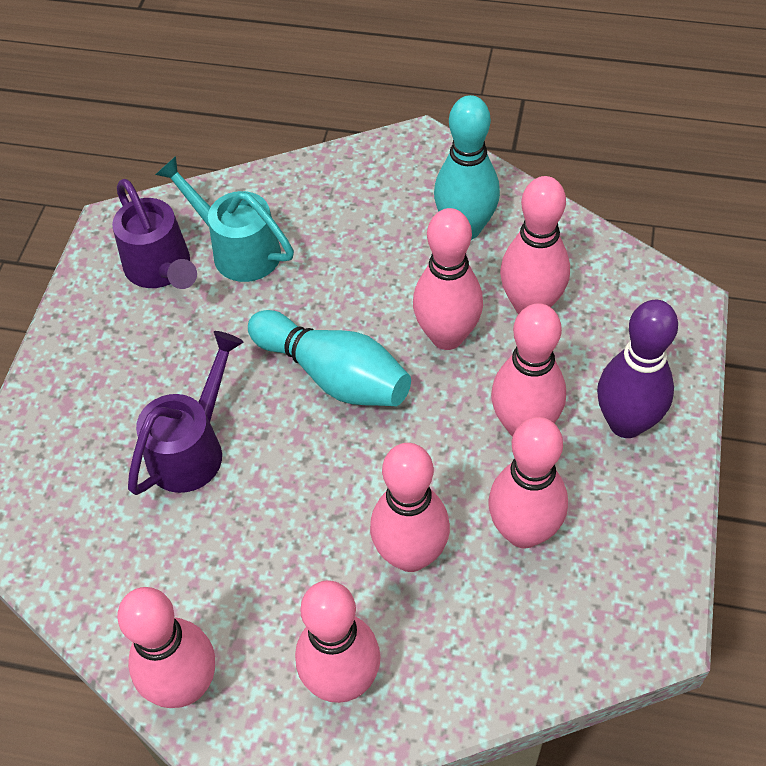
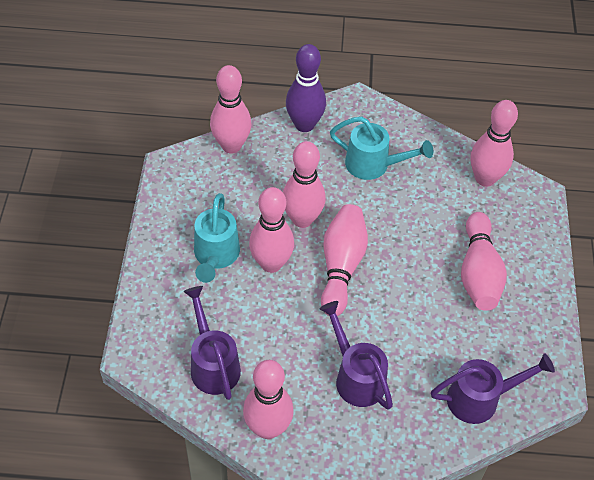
purple watering can: [112,179,197,289] [128,331,243,495] = 2 -> [183,286,241,400] [320,301,393,409] [431,353,555,424] = 3
turquoise bowling pin: [248,310,411,406] [434,95,500,240] = 2 -> none = 0
turquoise watering can: [155,156,294,282] = 1 -> [194,193,240,283] [330,117,434,180] = 2

